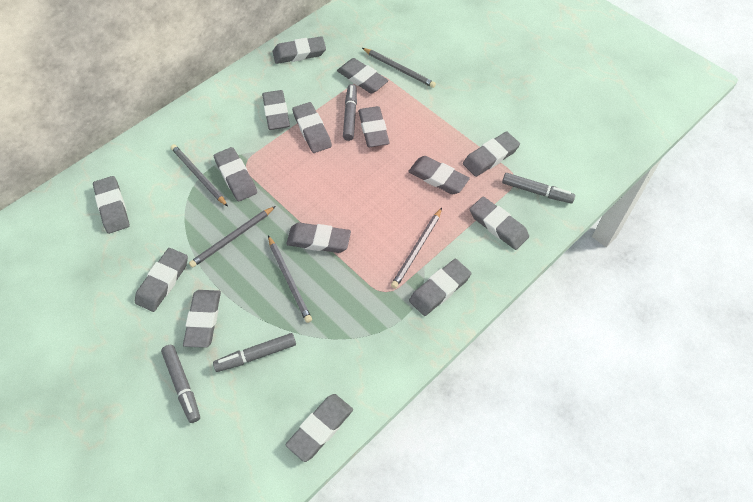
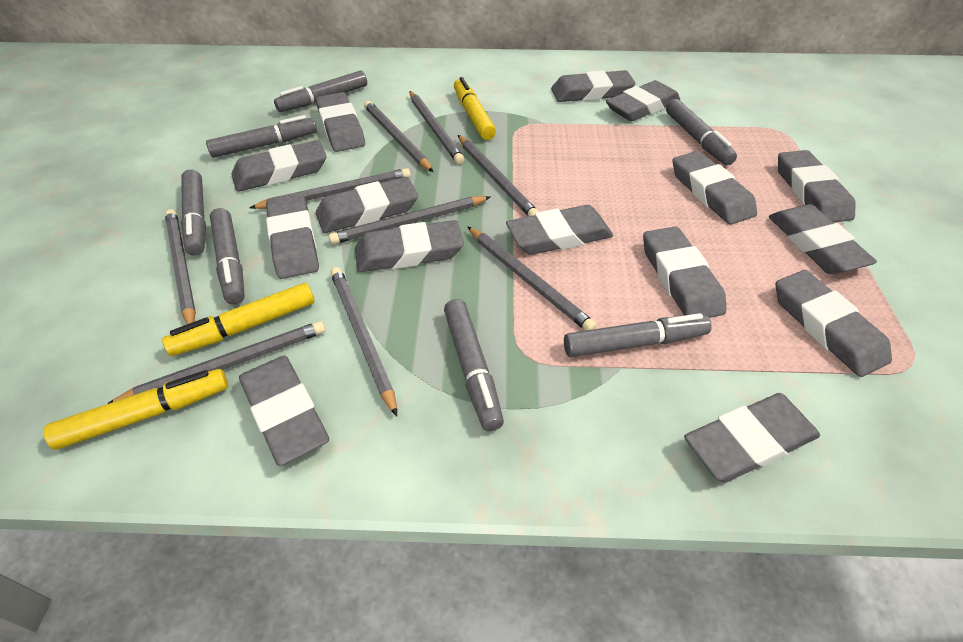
grey marker: [161,345,200,423] [213,333,296,372] [343,84,357,141] [502,173,575,203] = 4 -> [181,170,206,256] [206,115,317,158] [210,208,245,305] [274,71,367,112] [444,299,504,431] [564,313,712,357] [666,99,737,165] = 7
grey pencil: [171,144,228,207] [189,206,276,268] [268,235,312,323] [362,48,436,88] [391,208,442,288] = 5 -> [107,321,326,404] [165,209,196,324] [250,168,411,209] [328,196,490,244] [330,267,397,416] [364,101,433,172] [409,91,464,164] [458,135,539,217] [467,226,597,331] = 9
yellow marker: none = 0 -> [43,369,228,450] [162,283,314,356] [454,77,496,140] = 3

